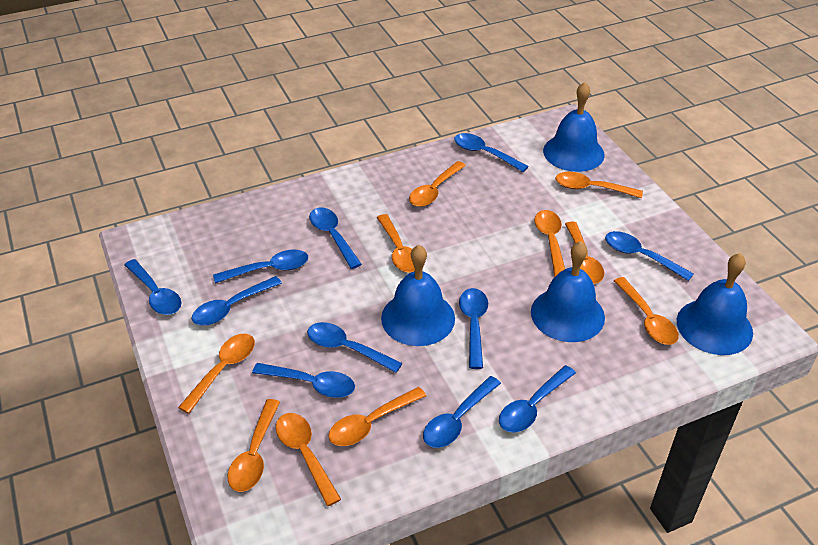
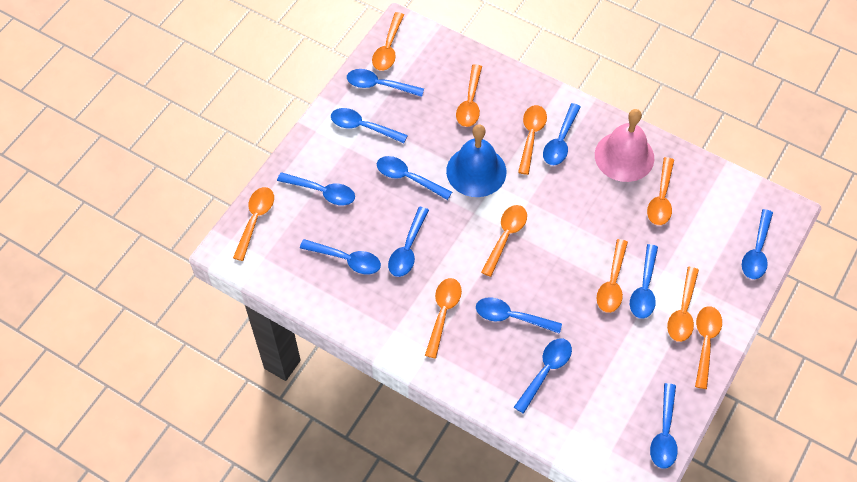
blue bell: [381,245,455,346] [531,241,605,342] [543,82,605,172] [677,253,753,355] = 4 -> [446,124,506,197] = 1
blue spoon: [124,259,182,315] [192,276,282,325] [213,250,308,283] [252,363,355,398] [307,322,402,373] [309,207,362,269] [423,376,501,448] [454,133,529,172] [459,288,488,369] [499,365,576,433] [605,231,694,281] = 11 -> [277,172,355,206] [300,239,381,274] [331,108,408,143] [347,69,424,97] [377,156,452,200] [388,207,429,277] [476,297,562,334] [514,339,572,414] [543,103,581,165] [630,244,658,319] [650,383,678,469] [742,209,773,279] = 12
pink bell: none = 0 -> [595,109,654,182] = 1

